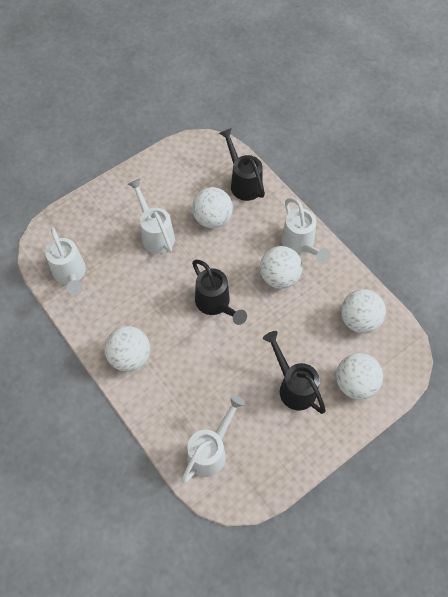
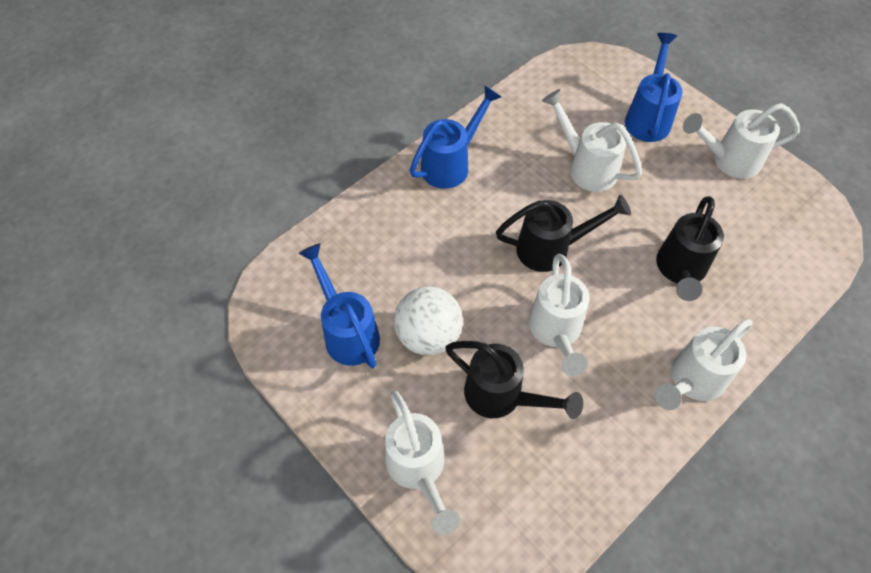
blue watering can: none = 0 -> [298,243,380,368] [409,85,501,189] [625,33,682,142] = 3
white ball: [105,326,150,372] [192,187,233,228] [260,246,303,289] [336,353,383,400] [341,289,386,333] = 5 -> [394,286,463,356] = 1
white watering can: [45,228,86,295] [128,179,175,254] [181,395,245,483] [281,198,331,263] = 4 -> [385,391,460,535] [528,254,589,376] [542,89,642,192] [655,319,753,410] [683,103,800,179] = 5

